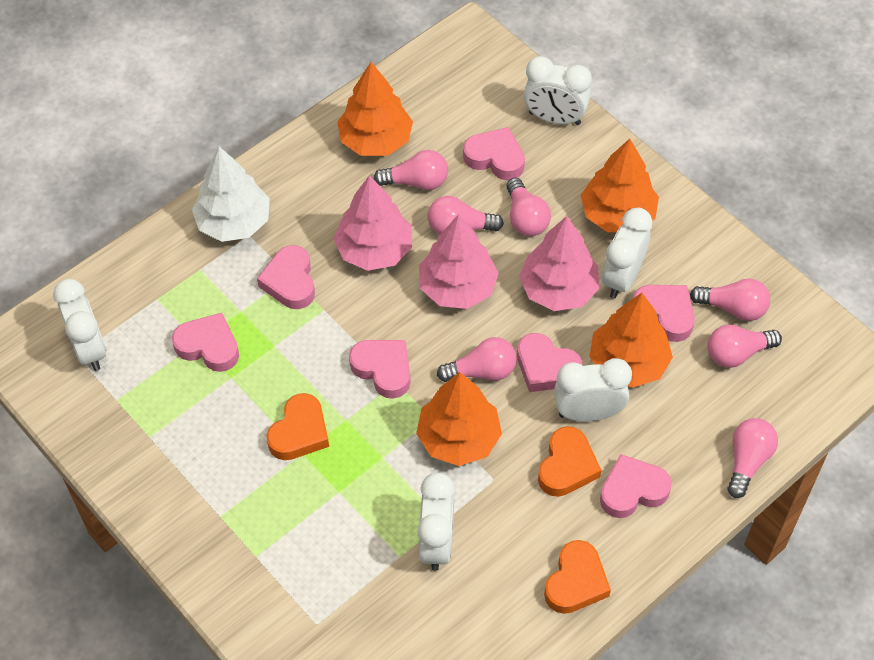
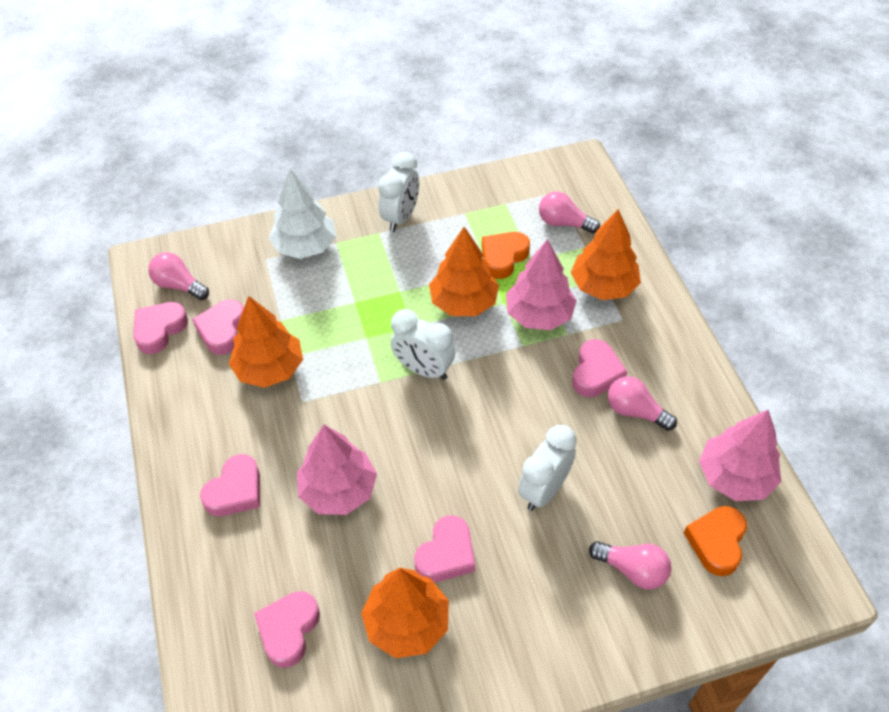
orange heart: [267,393,329,460] [538,426,601,497] [544,540,611,614] = 3 -> [482,232,530,279] [684,506,747,576] = 2
pink heart: [172,313,239,372] [257,245,315,309] [349,340,410,399] [463,127,525,180] [517,333,582,392] [600,454,672,518] [633,285,695,342] = 7 -> [133,302,188,354] [192,299,244,355] [200,454,260,516] [254,591,320,668] [414,515,475,582] [572,339,627,397] = 6
pink light bulb: [374,150,448,190] [428,196,504,235] [437,337,517,382] [506,178,551,236] [690,279,770,321] [707,325,782,368] [728,418,778,498] = 7 -> [148,252,209,300] [539,192,600,234] [589,541,671,589] [608,376,677,431] = 4
white clock: [53,279,107,371] [418,473,455,571] [524,56,592,125] [554,358,632,422] [602,208,652,299] = 5 -> [378,152,419,232] [391,309,455,380] [518,425,577,511] = 3

